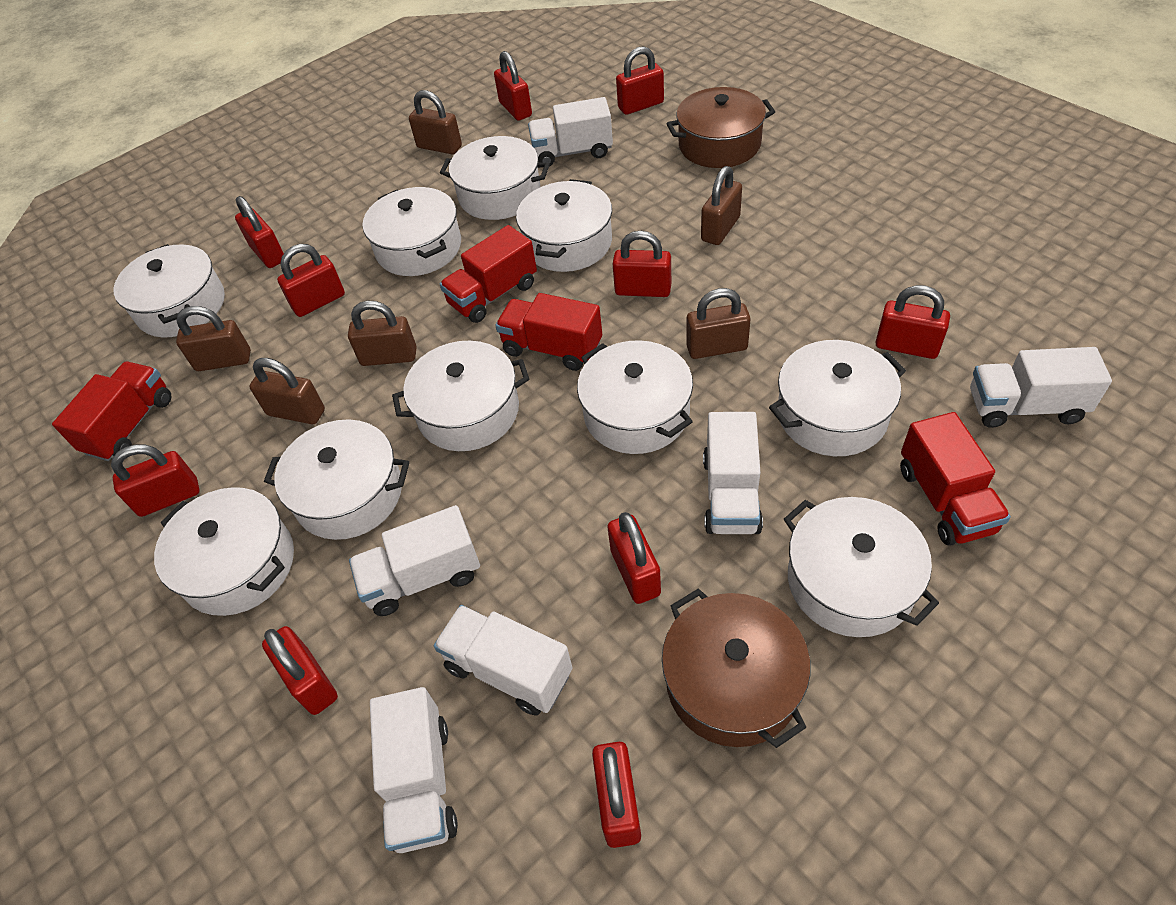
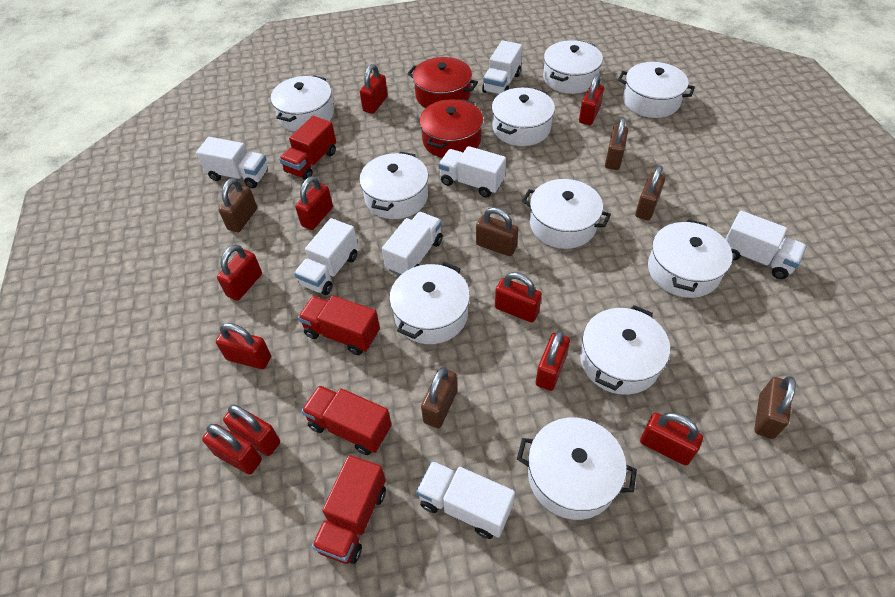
brown pot: [662,588,811,748] [666,87,775,168] = 2 -> none = 0
red pot: none = 0 -> [407,57,478,108] [419,99,483,158] = 2
white truck: [349,505,480,616] [370,687,458,853] [434,605,573,716] [528,97,613,166] [703,412,763,534] [970,347,1112,428] = 6 -> [196,137,268,188] [294,218,358,295] [382,212,443,276] [416,461,515,539] [438,146,506,198] [482,40,522,95] [725,211,807,279] = 7

